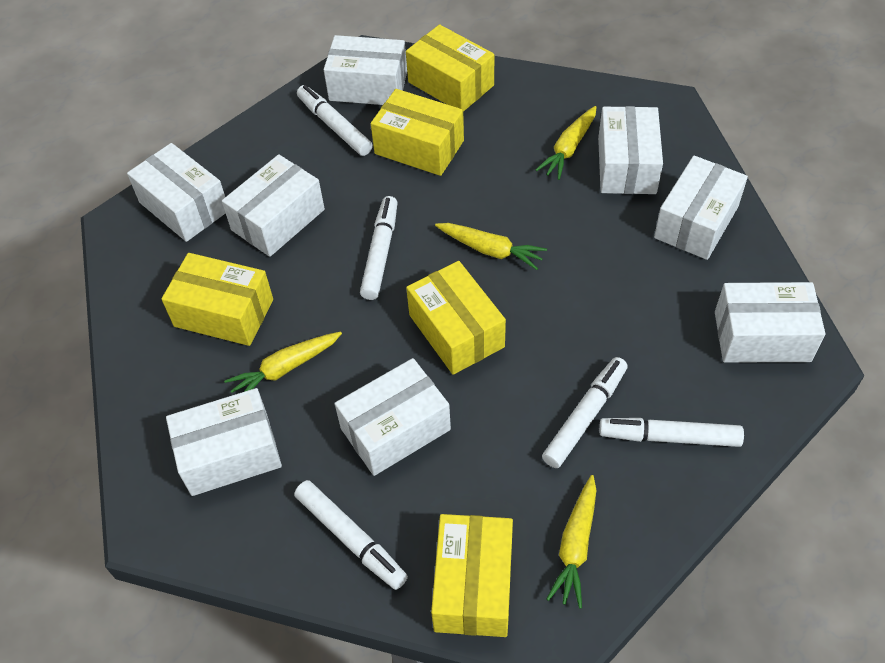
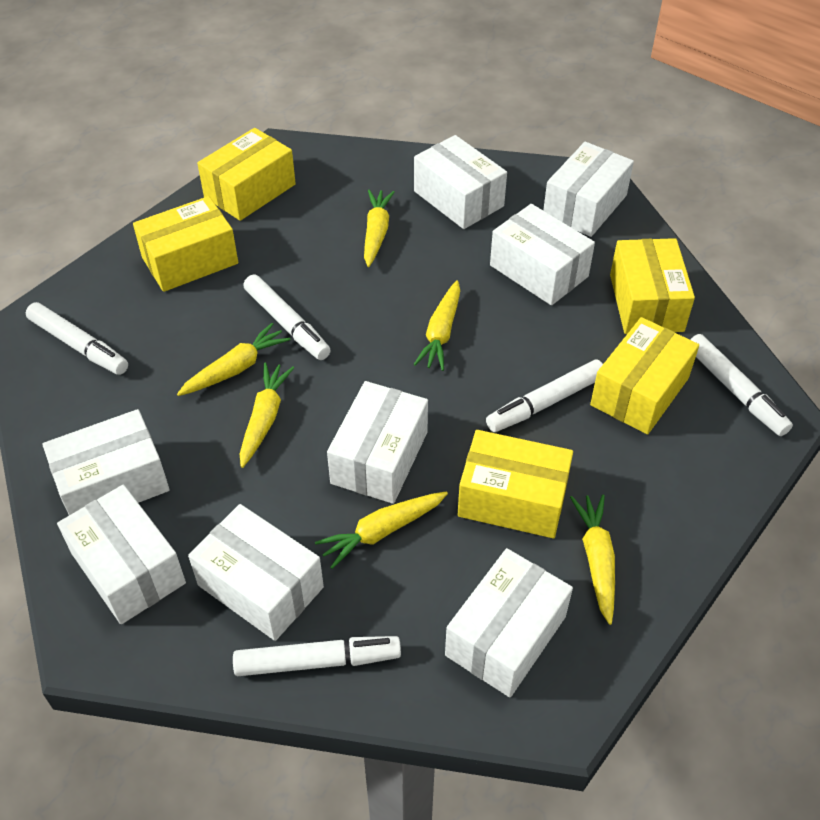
yellow carrot: [224,332,342,393] [435,223,547,270] [536,106,596,180] [547,475,596,609] = 4 -> [177,323,291,396] [240,363,294,468] [315,491,448,569] [364,190,395,267] [414,280,460,371] [570,495,615,625] = 6

